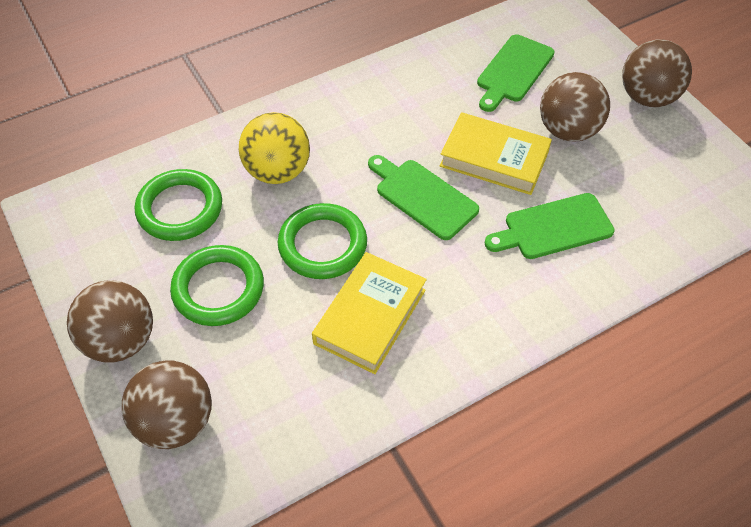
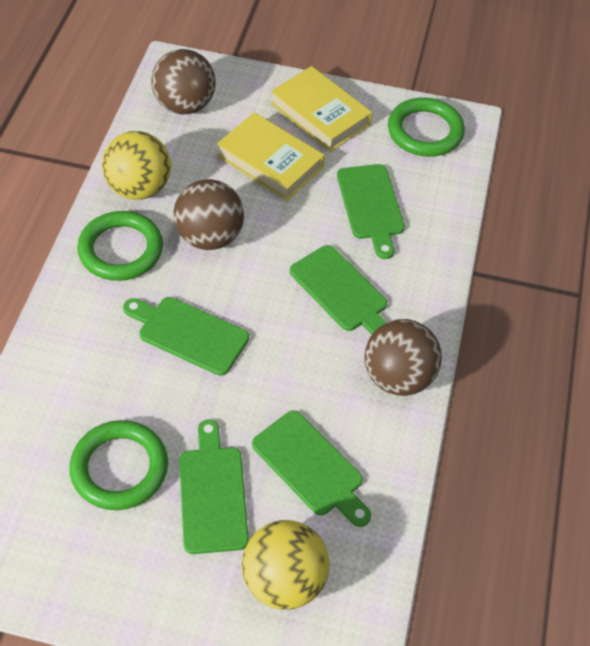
brown ball: [67,280,153,363] [122,360,212,449] [540,72,610,142] [622,40,692,107] = 4 -> [151,49,215,114] [173,179,244,250] [364,319,442,396] = 3
green cutting board: [368,155,479,240] [477,34,554,112] [485,193,615,259] = 3 -> [123,297,249,376] [179,419,249,554] [252,410,371,527] [290,245,387,335] [337,164,405,259] = 5
yellow ball: [239,112,310,184] = 1 -> [102,131,171,200] [242,520,329,609] = 2

